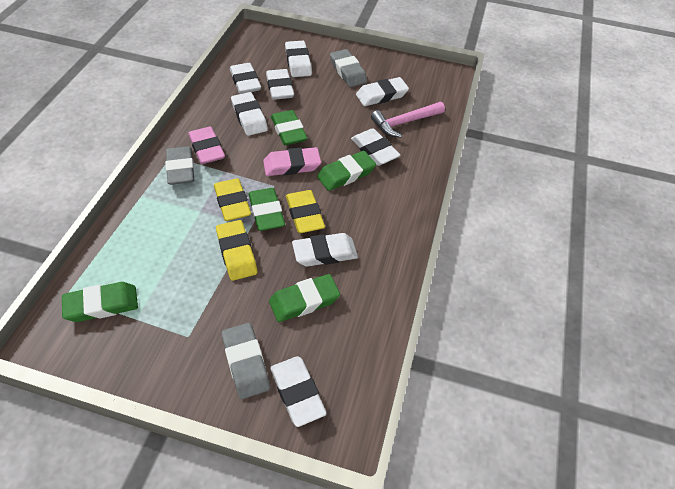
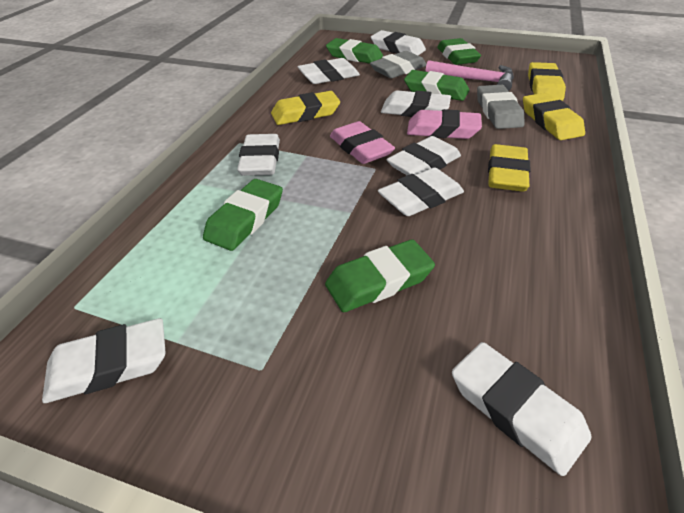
grey eraser: [165,146,194,185] [222,323,270,399] [330,49,367,87] = 3 -> [370,51,427,78] [477,85,525,129] = 2
yellow eraser: [214,178,251,221] [216,220,257,281] [286,190,325,233] = 3 -> [271,91,340,125] [488,144,531,192] [523,93,585,140] [528,62,566,101] = 4

